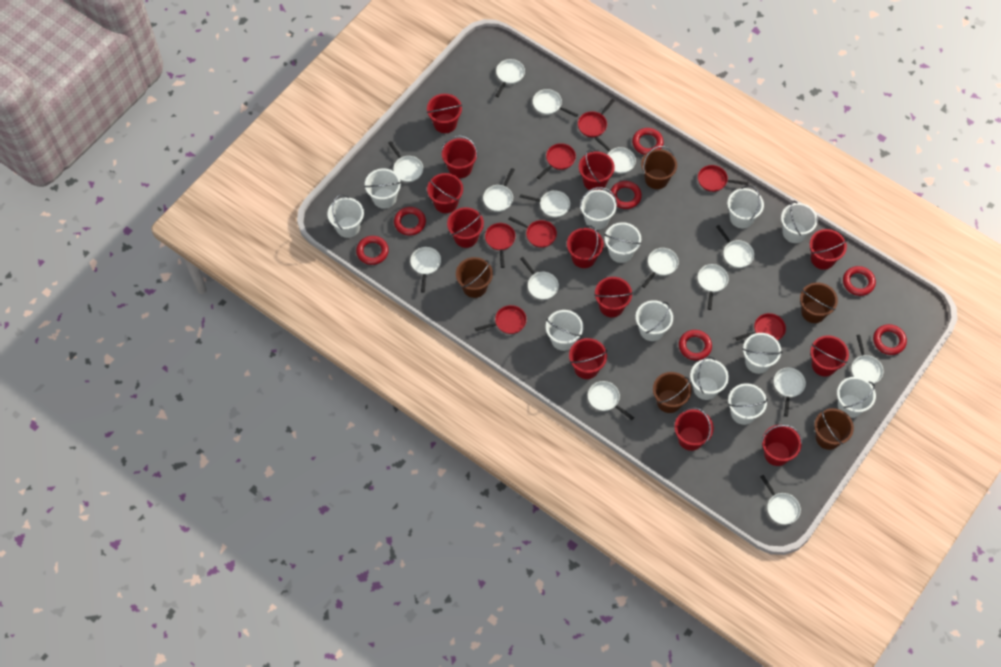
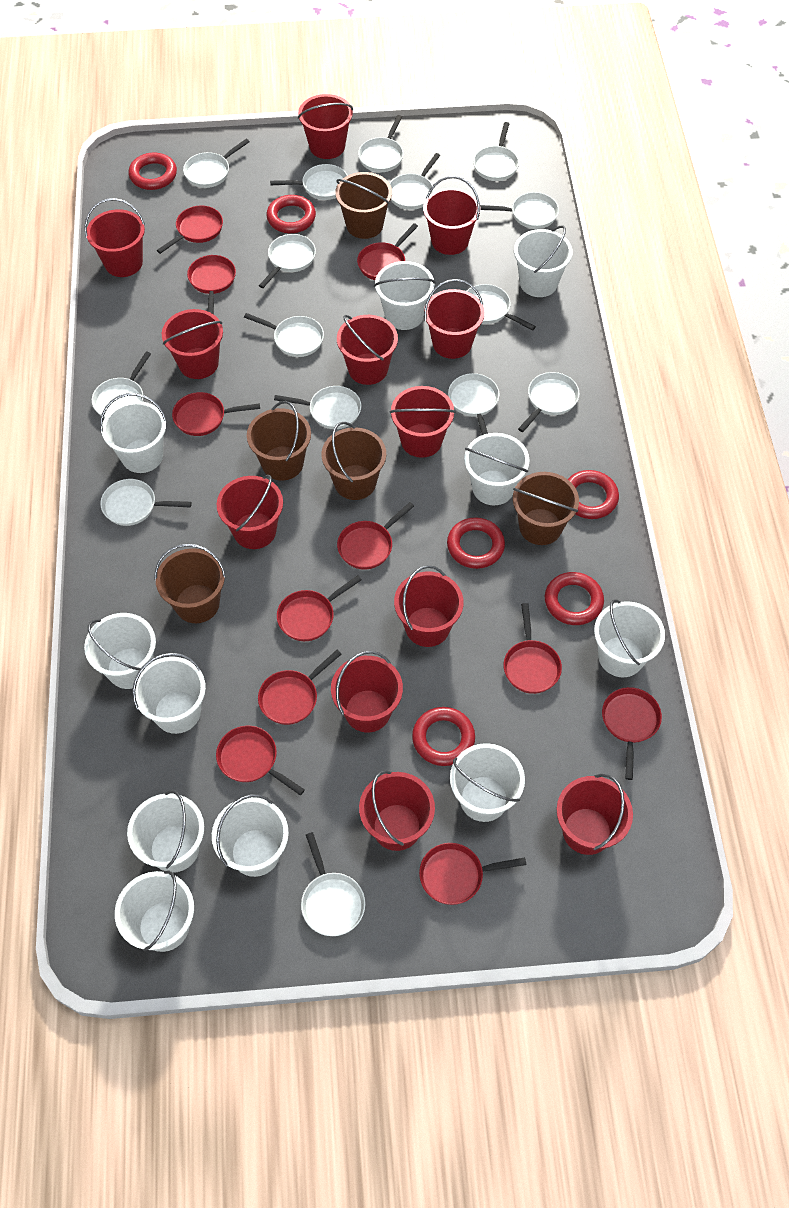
red pan: [475,305,527,334] [485,223,516,268] [509,217,557,248] [537,143,576,179] [578,99,615,137] [698,165,749,192] [735,313,786,341] = 7 -> [157,205,223,254] [172,392,260,436] [187,255,236,314] [216,726,305,795] [258,650,341,725] [277,575,362,641] [337,502,414,569] [357,223,418,280] [419,843,526,905] [504,603,562,694] [602,687,662,780] = 11
red ring: [356,236,389,265] [394,207,426,236] [610,181,642,209] [632,128,664,155] [679,330,712,360] [843,266,876,296] [873,324,907,355] = 7 -> [128,153,177,190] [267,195,316,233] [412,707,475,766] [447,517,505,569] [545,572,604,625] [568,470,619,519] = 6
white bucket: [327,195,364,238] [364,168,401,209] [546,310,583,351] [580,187,617,230] [604,222,641,263] [636,300,673,341] [690,356,729,400] [727,185,764,229] [728,383,768,425] [742,333,782,374] [781,201,818,243] [837,377,876,418] = 12 -> [84,613,156,689] [100,393,167,473] [115,870,194,952] [127,790,204,873] [132,653,206,734] [212,794,289,877] [374,261,435,330] [450,743,525,822] [464,433,530,505] [514,225,573,297] [594,599,665,677] = 11

